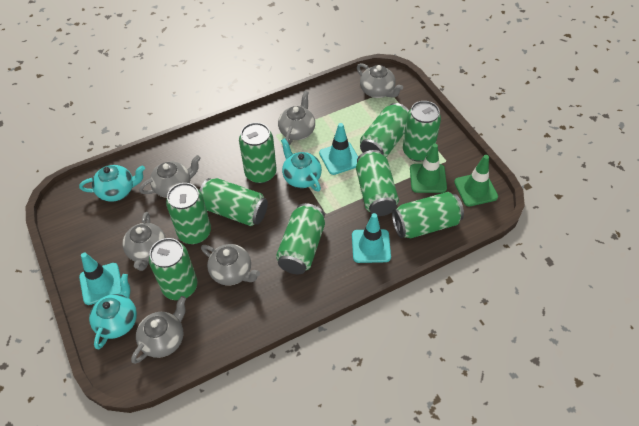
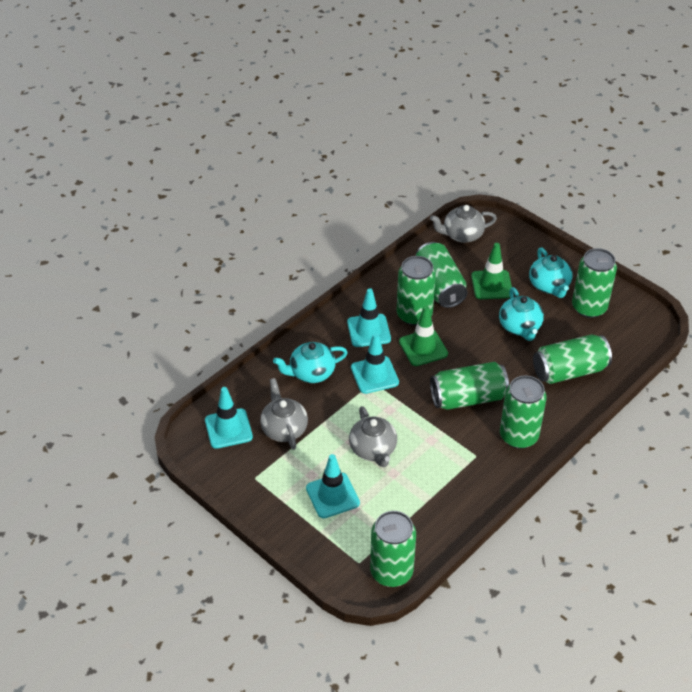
green can: [149,238,197,300] [166,183,211,244] [199,178,268,226] [239,122,277,183] [276,203,325,274] [356,150,399,216] [360,103,409,157] [392,192,464,238] [403,101,441,162] = 9 -> [370,511,416,587] [397,256,436,326] [416,242,467,308] [430,362,509,410] [500,375,547,449] [533,334,612,384] [572,248,617,318] = 7
grey teapot: [123,212,166,271] [131,296,186,364] [139,155,201,198] [201,244,260,285] [278,91,315,145] [357,63,403,98] = 6 -> [260,378,308,450] [349,406,397,467] [430,205,497,243] = 3
turquoise traffic cone: [79,253,121,305] [319,123,358,175] [352,213,391,263] = 3 -> [205,387,253,449] [306,454,360,518] [347,288,391,347] [351,333,399,394] = 4

